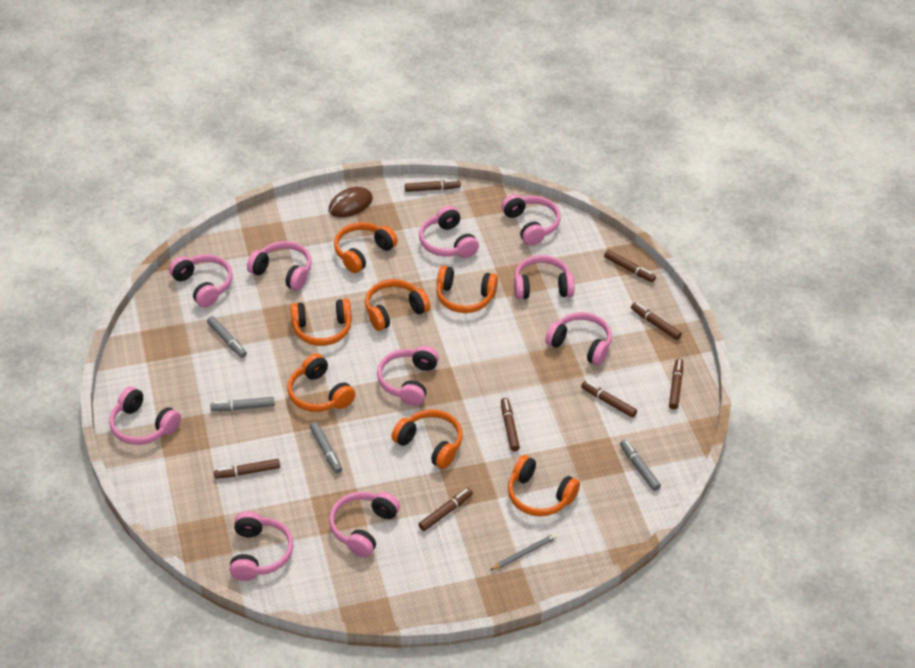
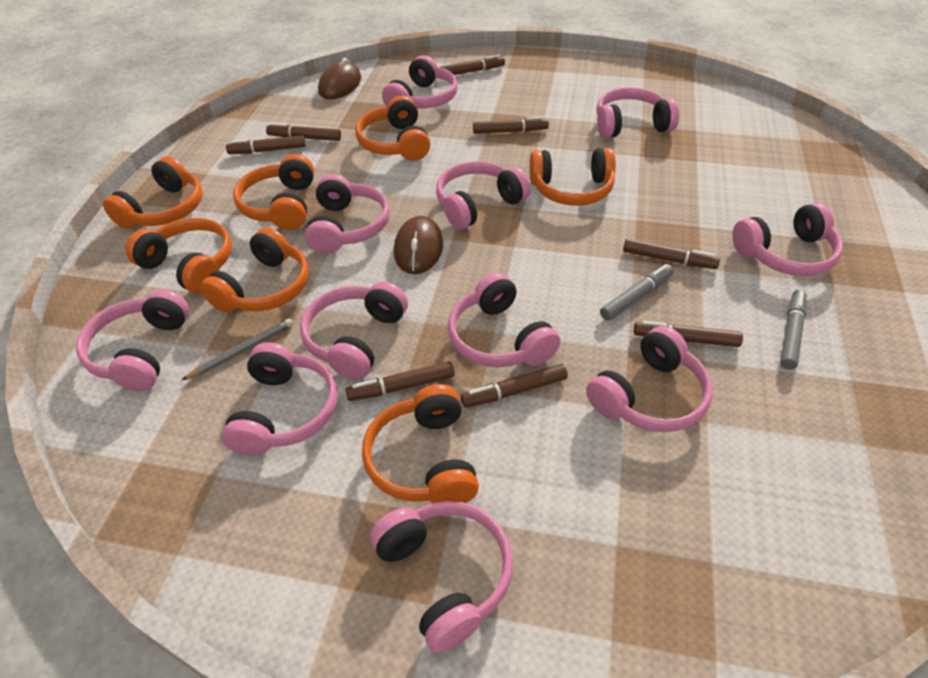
brown mouse: [329,187,373,217] = 1 -> [318,58,361,100] [394,216,443,274] = 2
grey marker: [207,316,247,358] [210,397,275,411] [310,422,342,473] [620,439,661,491] = 4 -> [600,264,674,321] [780,290,806,370] = 2
pink headphones: [109,386,181,445] [169,254,233,307] [229,511,293,581] [247,241,312,291] [329,492,400,557] [377,346,439,406] [419,206,479,258] [501,194,561,246] [514,255,575,299] [545,312,612,365] = 10 -> [76,289,189,391] [222,342,338,456] [300,282,408,380] [305,174,390,254] [370,501,513,653] [382,55,458,108] [436,161,530,230] [448,273,560,367] [586,326,713,432] [596,87,679,138] [732,203,843,276] = 11

